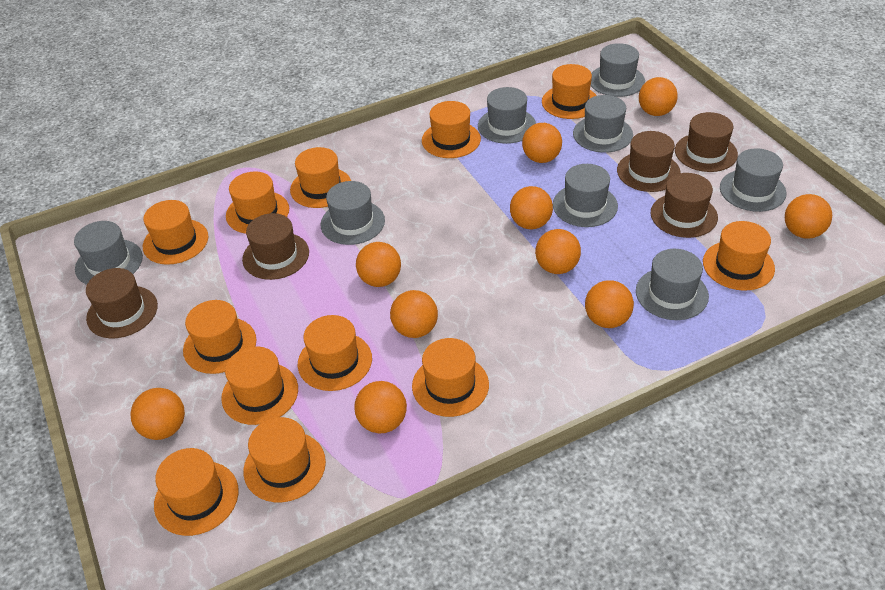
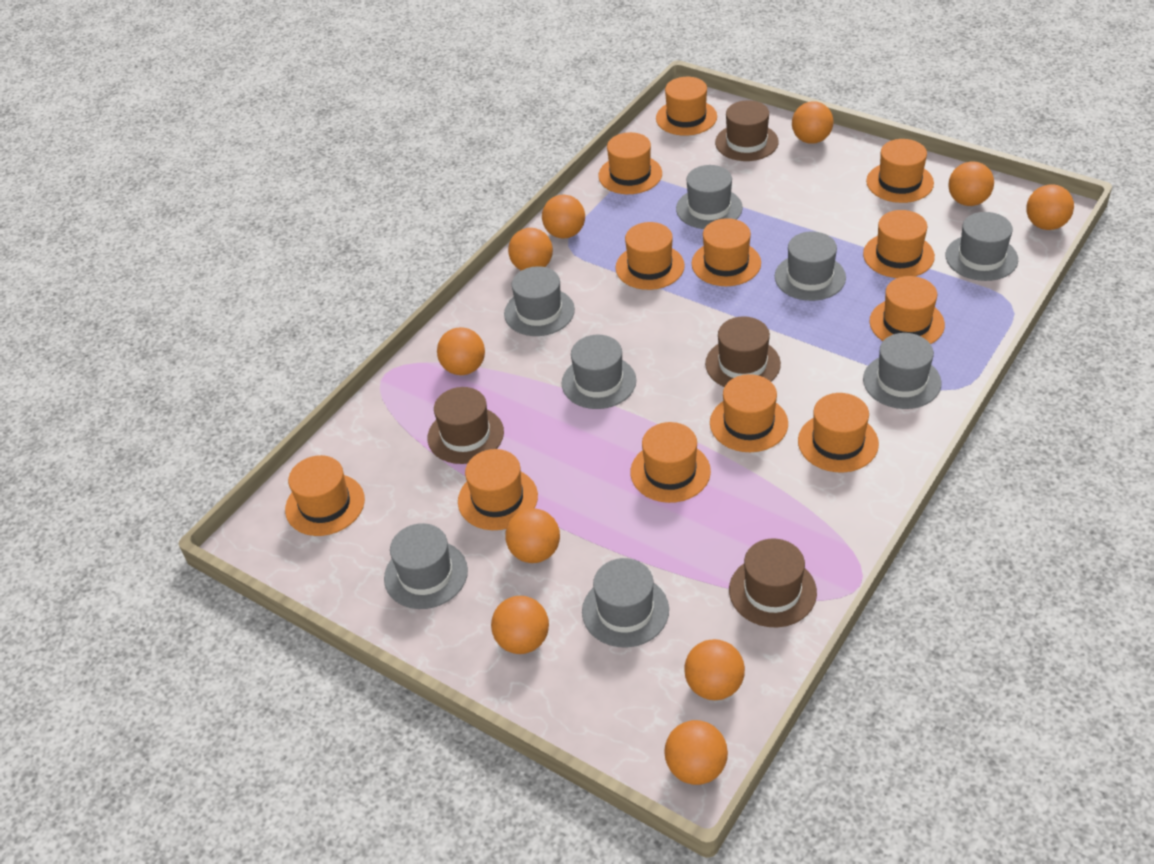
brown hat: [86,268,158,338] [242,213,309,280] [617,131,680,192] [650,173,718,238] [675,112,738,172] = 5 -> [427,387,504,464] [705,316,781,387] [715,100,779,161] [729,539,817,627] = 4

